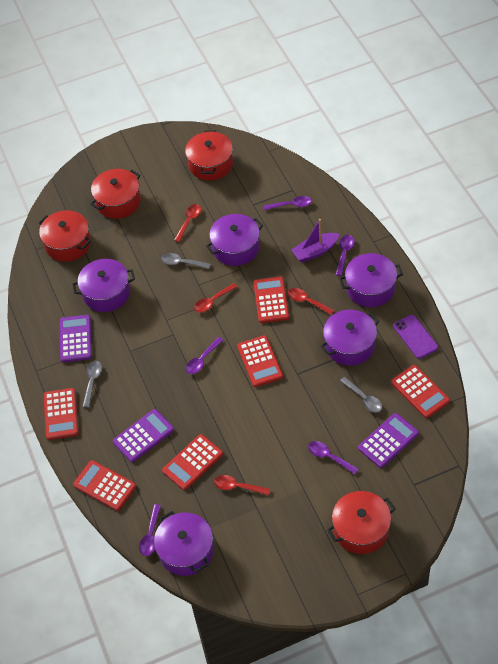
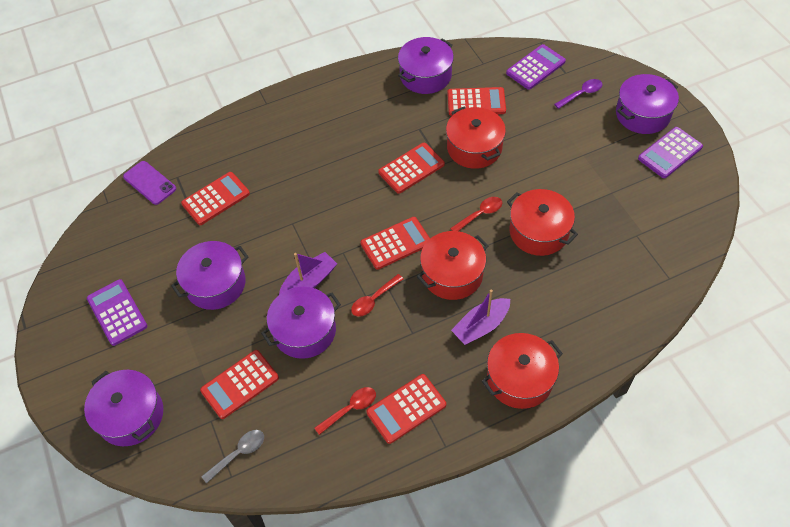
grey spoon: [82,361,102,408] [161,253,210,269] [340,377,382,413] = 3 -> [201,430,264,483] = 1
purple boat: [291,219,340,262] = 1 -> [279,252,337,295] [451,290,510,345] = 2
purple spoon: [139,504,161,556] [186,337,224,374] [263,196,312,210] [308,441,358,474] [335,235,355,276] = 5 -> [554,79,602,109] = 1
red spoon: [174,204,201,242] [194,283,237,313] [214,475,270,495] [288,288,334,315] = 4 -> [315,387,376,435] [351,274,403,317] [450,197,502,231] = 3

